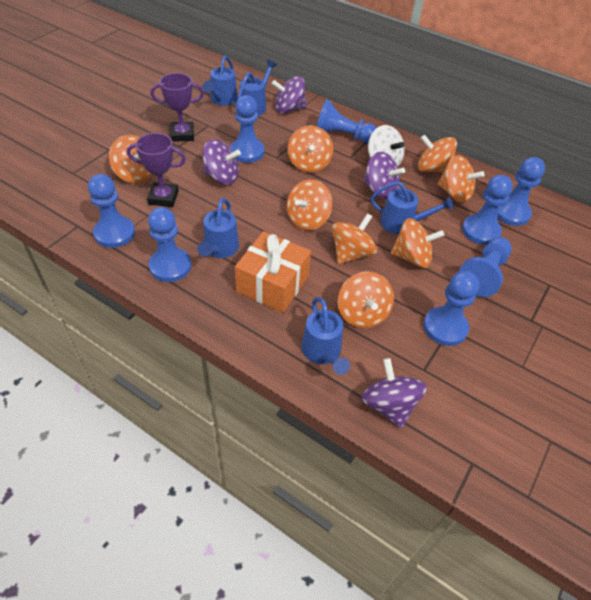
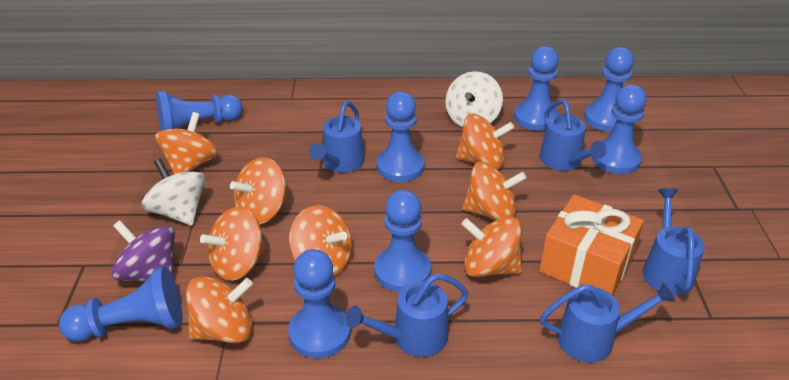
purple spinning top: [202,139,241,185] [272,76,307,114] [361,358,427,428] [363,152,405,199] = 4 -> [111,220,175,282] = 1
purple trophy: [127,133,186,207] [151,73,204,142] = 2 -> none = 0
white spinning top: [368,125,405,167] = 1 -> [142,158,206,226] [445,71,503,127] = 2

